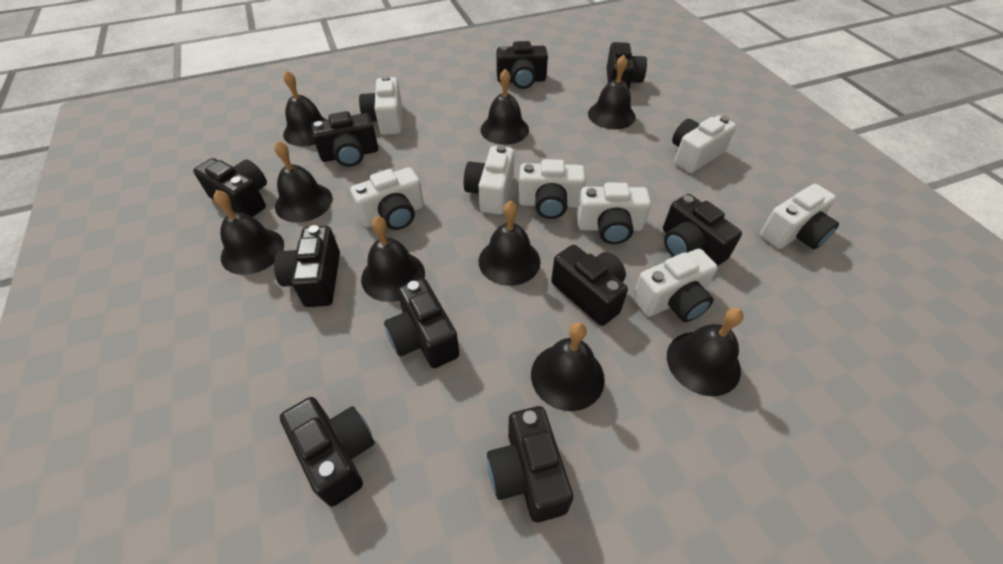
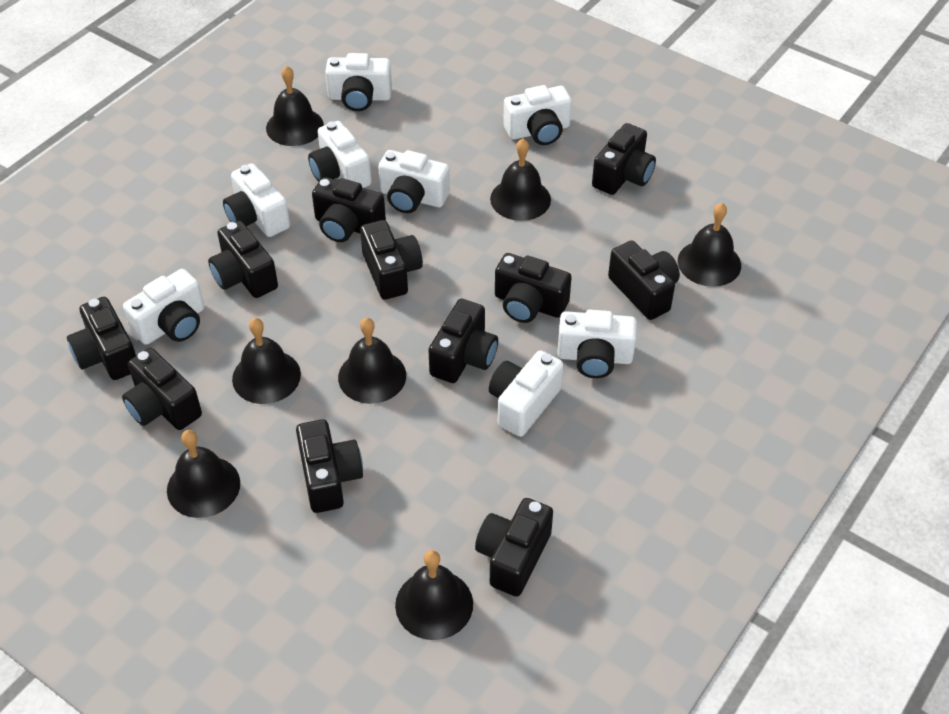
black bell: [213,190,284,275] [274,141,333,223] [283,70,327,147] [361,216,425,302] [479,201,540,286] [481,69,529,145] [531,322,605,411] [588,55,636,129] [667,308,744,396] = 9 -> [167,430,240,518] [232,318,301,404] [266,66,324,146] [338,318,406,404] [395,550,473,640] [490,139,551,221] [678,203,741,287] = 7
black camera: [193,158,267,217] [274,225,340,307] [280,397,375,507] [311,111,378,167] [384,278,460,368] [487,406,573,522] [496,41,548,89] [551,245,628,326] [607,42,647,89] [663,194,742,266] = 10 -> [67,297,136,380] [122,348,202,430] [208,220,278,298] [296,419,363,513] [312,177,386,242] [360,220,423,300] [428,299,498,383] [475,498,553,596] [495,253,572,323] [592,123,656,195] [608,240,680,320] = 11

